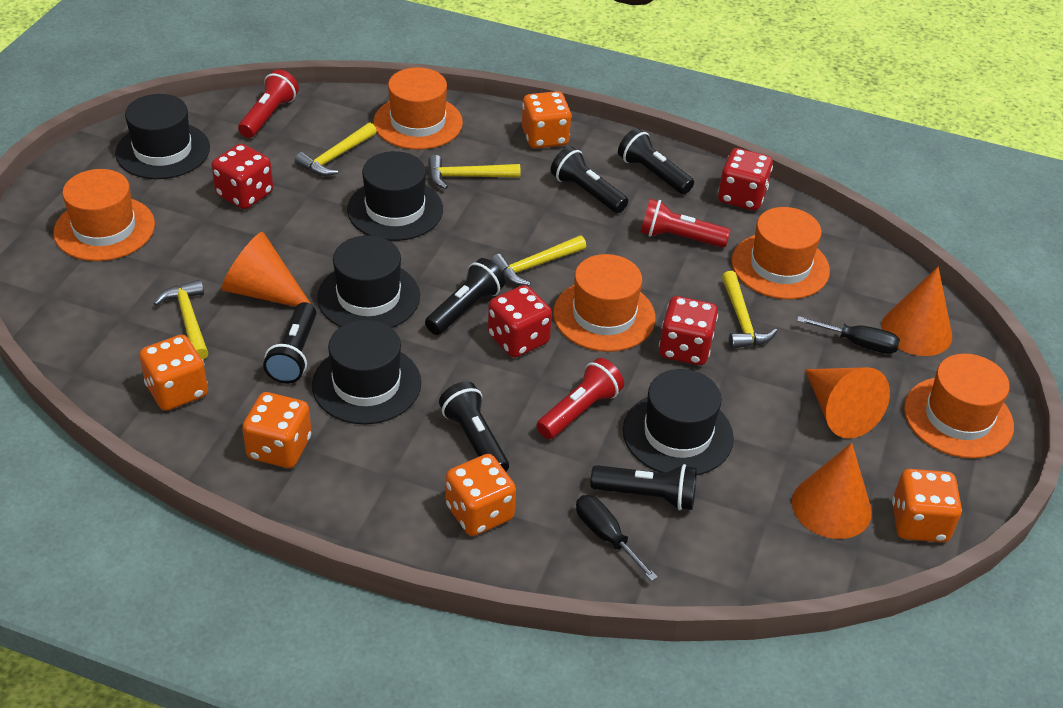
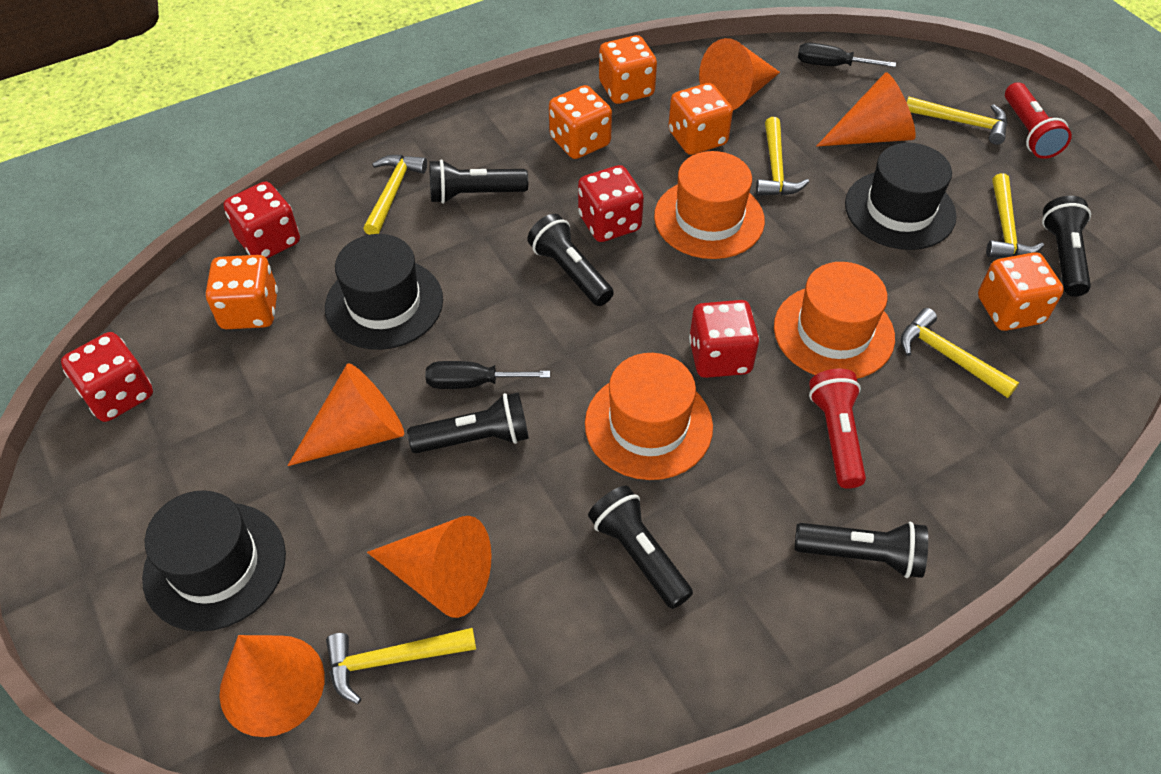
black hat: [115,94,210,179] [312,320,421,424] [317,235,420,328] [347,151,443,241] [623,369,734,475] = 5 -> [142,490,286,632] [325,234,443,350] [845,143,957,250] = 3
orange cone: [221,232,311,307] [792,443,872,539] [805,367,890,439] [881,267,952,356] = 4 -> [219,635,325,737] [287,363,404,466] [367,516,492,618] [699,38,780,110] [816,72,916,147] = 5
orange hat: [53,169,155,261] [373,68,463,150] [553,254,655,352] [732,207,830,299] [904,354,1014,459] = 5 -> [585,353,713,480] [654,151,765,259] [774,262,895,379] = 3
red flashlight: [238,69,299,138] [536,358,624,439] [640,199,730,248] = 3 -> [809,369,866,489] [1005,82,1072,159] = 2
yellow hammer: [154,280,208,360] [295,123,377,176] [428,155,520,189] [490,236,586,286] [722,271,777,349] = 5 -> [326,628,476,704] [363,155,427,235] [756,117,809,196] [901,308,1019,398] [907,97,1007,145] [986,173,1044,257] = 6

